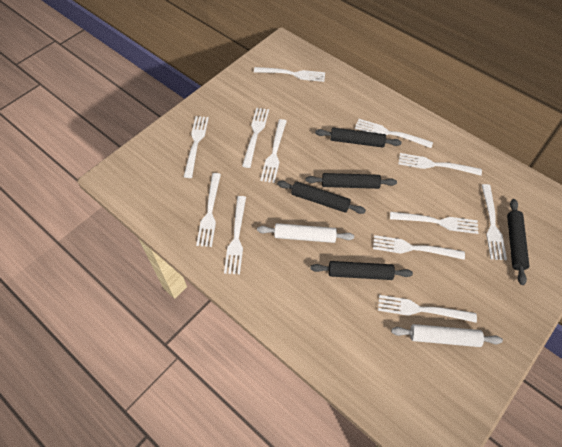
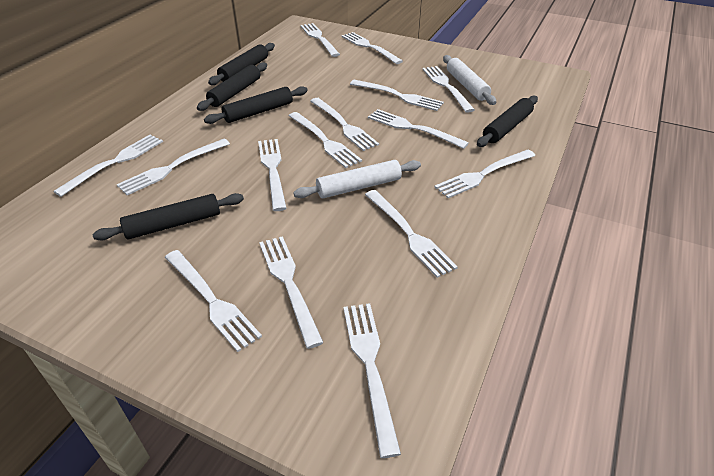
white fork: [184,116,209,178] [196,173,221,247] [224,196,246,274] [242,108,269,168] [254,67,325,82] [260,119,287,183] [355,119,433,148] [373,235,465,260] [378,295,477,323] [390,212,478,234] [399,153,482,175] [482,184,507,260] = 12 -> [53,135,163,197] [117,139,230,195] [165,250,262,352] [258,139,287,211] [259,236,324,349] [289,112,362,168] [300,23,340,57] [310,98,379,151] [341,32,403,64] [343,303,401,458] [350,80,444,111] [365,190,458,278] [368,109,469,149] [422,66,475,113] [435,149,535,198] = 15

